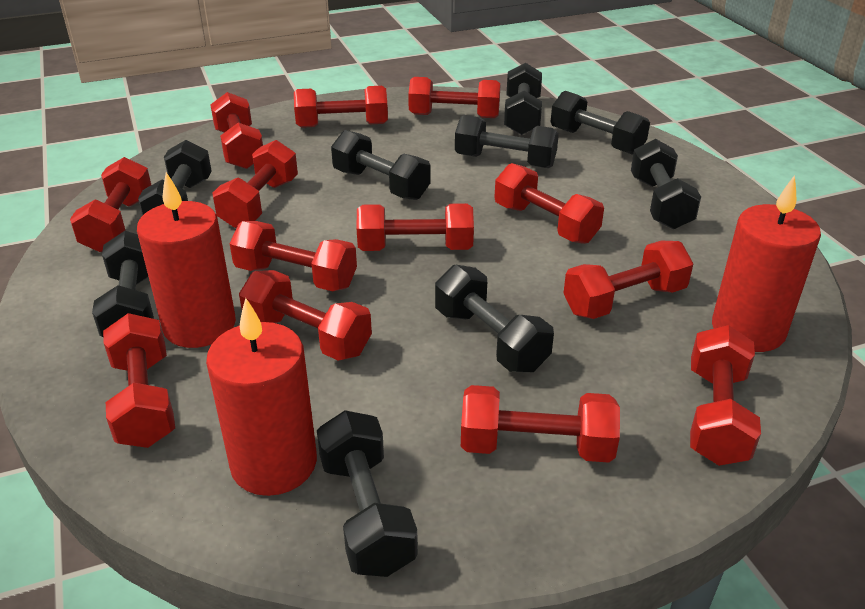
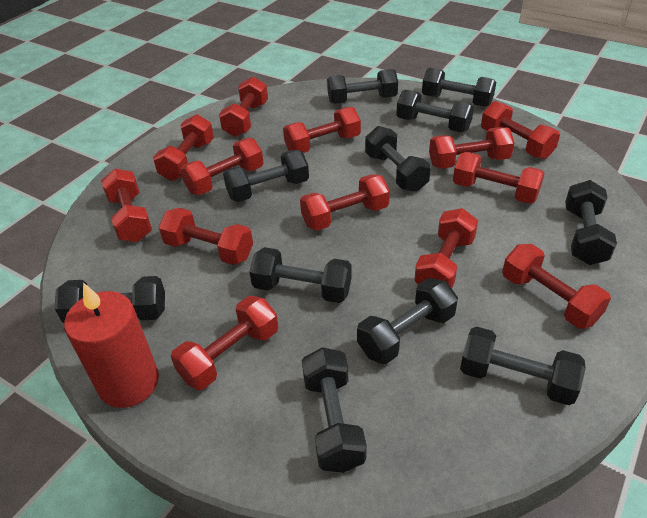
black dumbbell: [92,231,154,337] [138,140,212,216] [317,410,418,577] [331,130,431,200] [435,265,554,372] [455,115,559,168] [504,63,542,135] [551,91,650,155] [631,139,701,229] = 9 -> [54,276,165,323] [223,150,309,202] [249,247,352,303] [302,347,367,473] [327,69,398,104] [357,278,458,364] [365,126,431,192] [396,90,474,132] [422,68,496,107] [460,327,586,405] [565,180,617,265] = 11
red candle: [137,172,236,348] [206,298,317,496] [712,175,821,352] = 3 -> [64,282,159,408] = 1

